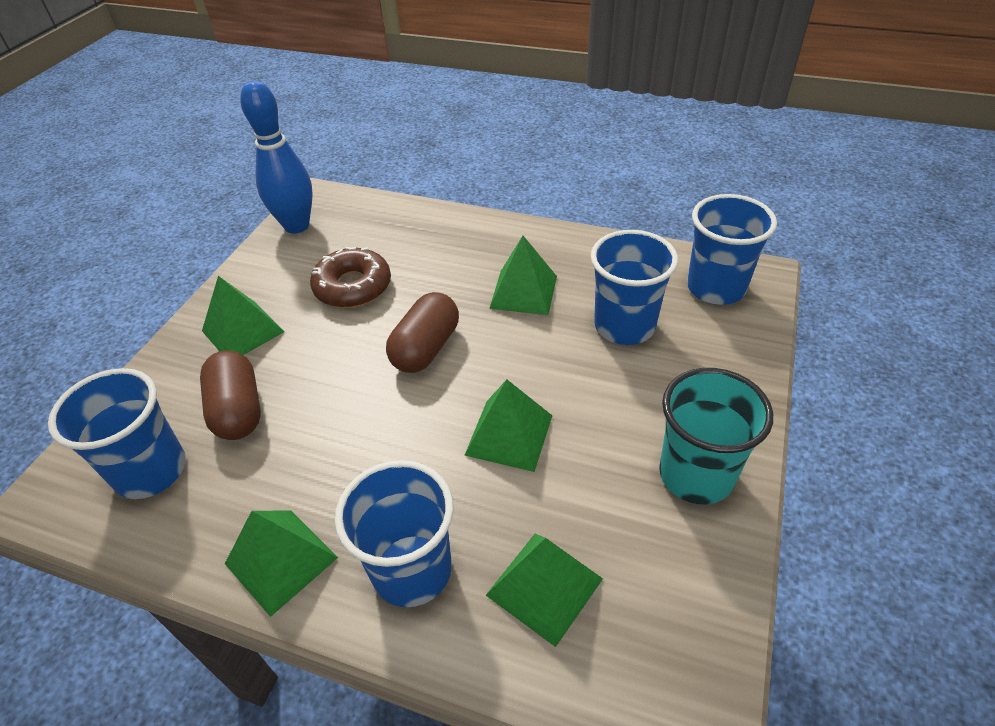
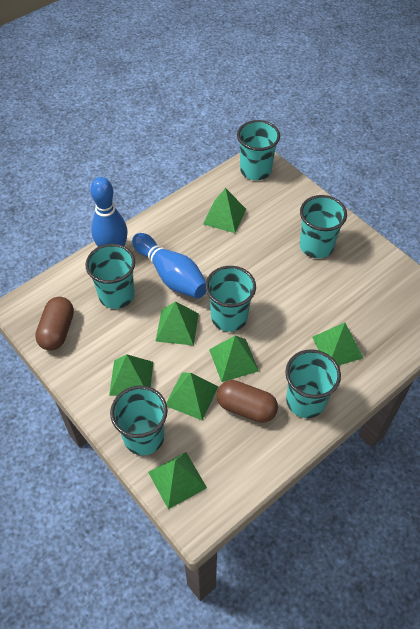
blue bowling pin: [240,81,313,233] = 1 -> [90,177,128,247] [132,233,206,298] = 2
blue cup: [48,368,186,499] [335,460,454,607] [590,230,678,345] [687,194,777,305] = 4 -> none = 0
brown donut: [310,247,391,308] = 1 -> none = 0
green pyramid: [202,276,284,355] [225,510,338,617] [465,379,552,472] [486,534,603,647] [489,236,557,315] = 5 -> [109,354,153,396] [148,452,207,509] [155,301,199,346] [166,373,218,420] [203,188,246,233] [209,336,259,382] [312,322,363,366] = 7
turquoise cup: [659,368,773,504] = 1 -> [86,244,135,309] [110,385,168,455] [205,266,256,332] [237,120,280,180] [285,349,341,418] [300,195,347,258] = 6

